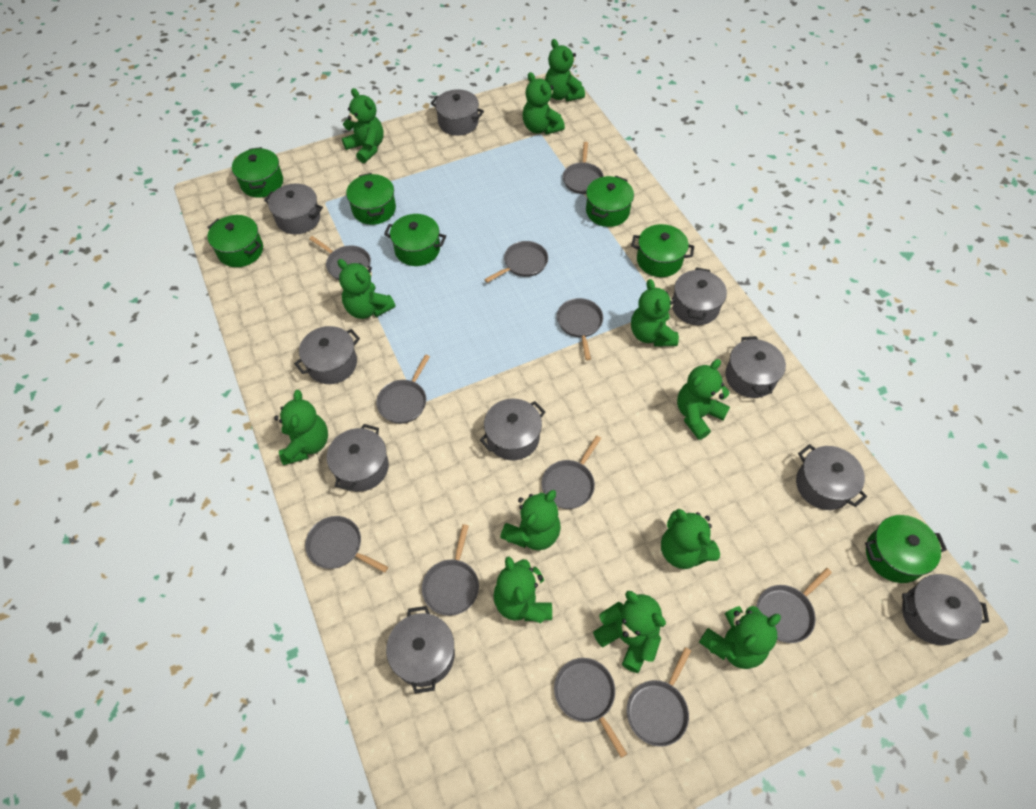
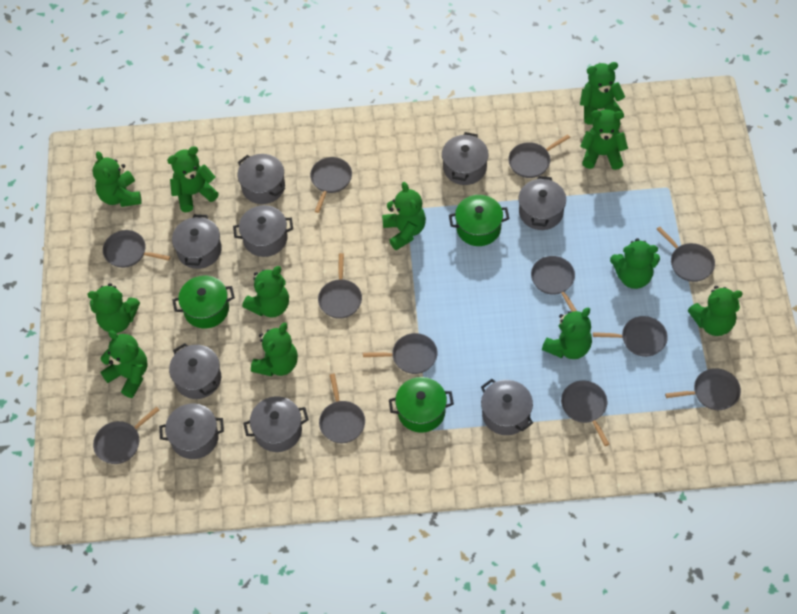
green pot: [208,215,263,267] [232,147,283,198] [346,173,396,225] [384,214,446,266] [586,176,634,227] [631,224,694,277] [865,515,947,583] = 7 -> [173,276,235,328] [389,377,454,433] [449,195,509,246] = 3
grey pan: [305,516,388,573] [309,236,371,280] [376,354,430,424] [422,524,479,616] [484,241,548,283] [542,436,601,509] [554,658,627,758] [557,298,603,360] [563,142,604,194] [627,647,691,747] [757,568,832,643] = 11 -> [93,407,159,464] [103,230,171,268] [310,157,352,213] [318,253,362,319] [319,374,365,443] [363,333,437,374] [508,134,570,178] [531,256,577,312] [561,381,609,446] [593,316,668,357] [657,227,715,282] [665,368,741,410] = 12
grey pot: [264,183,323,234] [294,326,360,384] [327,424,389,492] [386,606,455,694] [431,89,484,136] [480,399,545,460] [672,268,727,325] [725,336,786,398] [796,444,867,510] [902,574,989,645] = 10 -> [159,403,224,459] [169,343,221,399] [172,214,222,269] [233,205,293,257] [237,154,285,204] [243,396,309,452] [442,132,489,185] [481,379,533,435] [518,176,566,230] = 9

